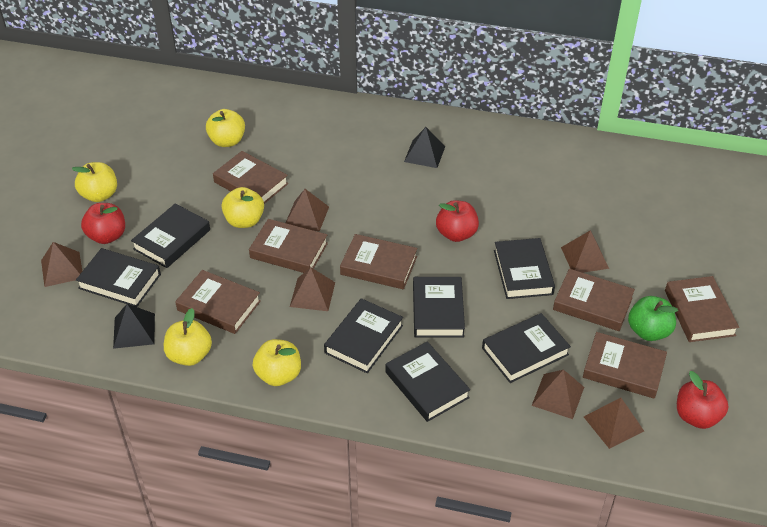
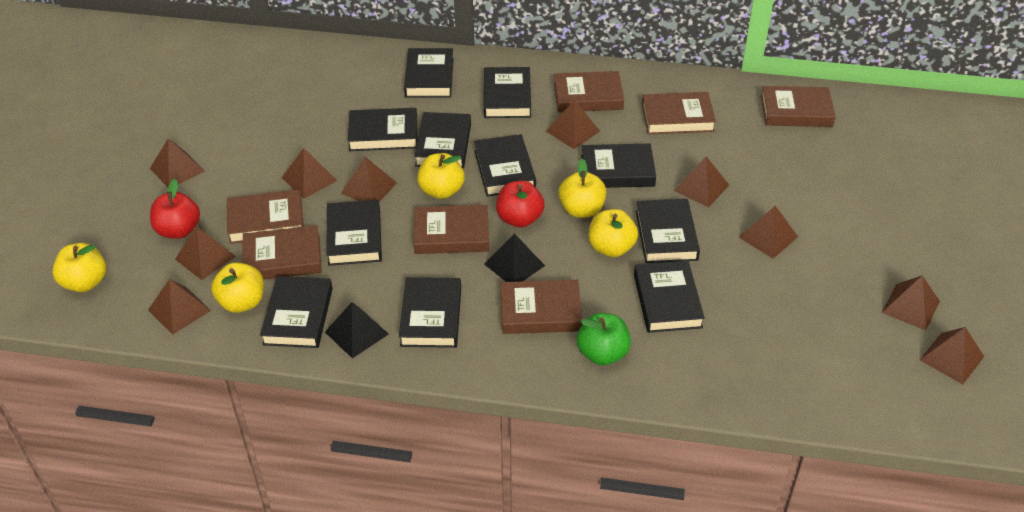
black book: [76,248,161,307] [131,203,210,268] [324,298,403,373] [386,341,470,422] [413,277,465,338] [482,313,571,383] [494,238,555,299] = 7 -> [260,276,333,348] [326,200,382,266] [348,108,417,151] [399,277,461,348] [404,48,454,98] [414,112,471,169] [474,134,536,197] [484,67,531,118] [581,144,656,188] [634,261,705,333] [636,199,700,263] = 11
brown pyramid: [41,242,82,287] [286,189,329,232] [290,267,335,311] [532,370,584,419] [561,230,609,273] [584,398,644,449] = 6 -> [148,279,211,335] [150,139,205,187] [175,226,236,280] [282,148,337,199] [341,157,397,202] [546,100,600,149] [673,156,729,207] [739,206,798,259] [882,275,940,331] [920,327,985,384] = 10
red apple: [81,203,125,244] [436,200,479,242] [677,371,728,429] = 3 -> [150,179,200,239] [496,181,545,228] = 2

